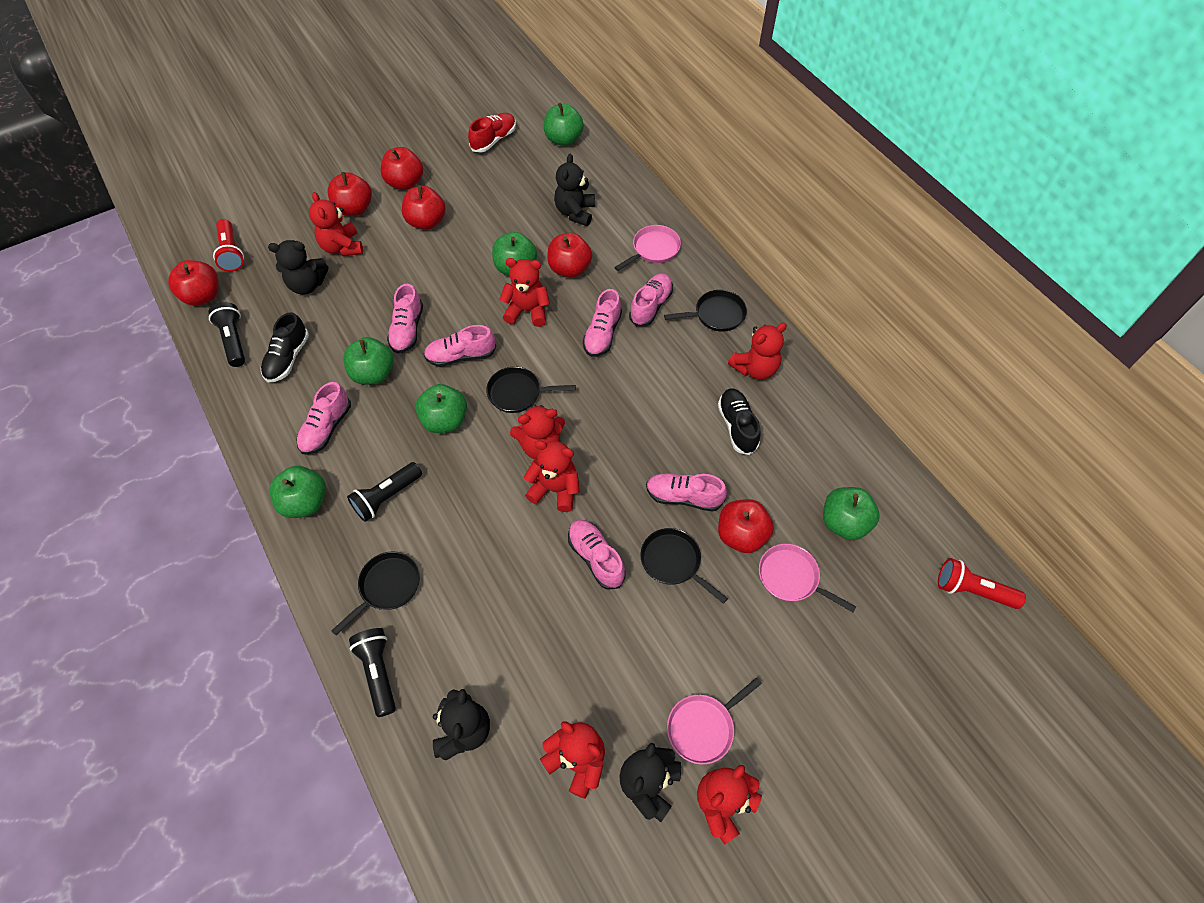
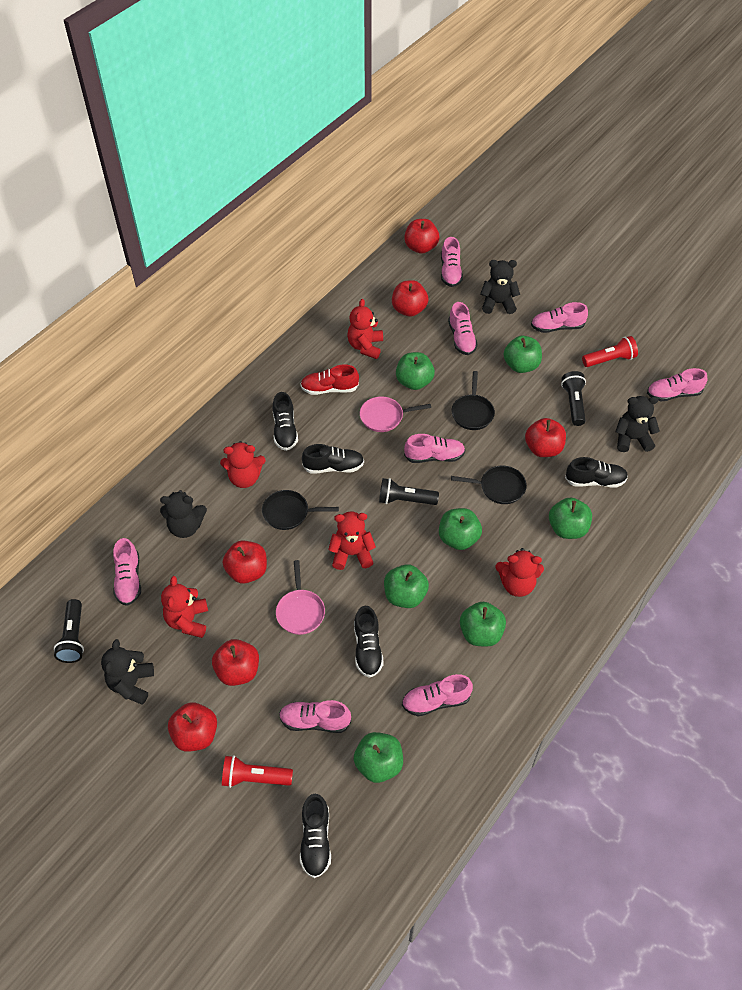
black pan: [332,551,420,635] [486,367,576,413] [641,528,728,604] [664,290,747,332] = 4 -> [262,490,339,530] [451,371,495,430] [451,466,527,504] = 3
black shoe: [261,312,309,382] [718,388,760,455] = 2 -> [273,392,298,451] [300,794,331,878] [302,444,364,474] [354,606,384,678] [565,457,628,488] = 5
green apple: [269,466,326,518] [343,337,394,385] [415,384,467,433] [492,232,537,276] [544,103,584,146] [823,487,880,540] = 6 -> [354,732,403,783] [384,564,429,608] [396,352,435,390] [439,508,482,550] [460,602,506,647] [504,336,542,373] [549,497,592,539] = 7
pink pan: [614,225,681,271] [667,677,762,765] [759,544,856,612] = 3 -> [276,560,325,635] [360,397,431,432] = 2
pink shoe: [296,382,351,455] [387,284,423,353] [424,325,496,367] [568,520,625,590] [583,289,622,357] [629,273,673,326] [646,473,727,512] = 7 -> [113,538,141,606] [279,700,351,733] [402,674,473,716] [404,434,465,463] [441,237,463,287] [448,302,478,355] [531,302,588,333] [647,368,707,401] = 8
red teddy bear: [309,192,363,256] [499,258,550,327] [510,404,565,460] [524,440,579,512] [540,721,605,799] [697,765,762,845] [728,323,787,380] = 7 -> [161,576,208,638] [220,441,265,488] [328,511,376,570] [347,299,383,359] [495,548,544,597] = 5

